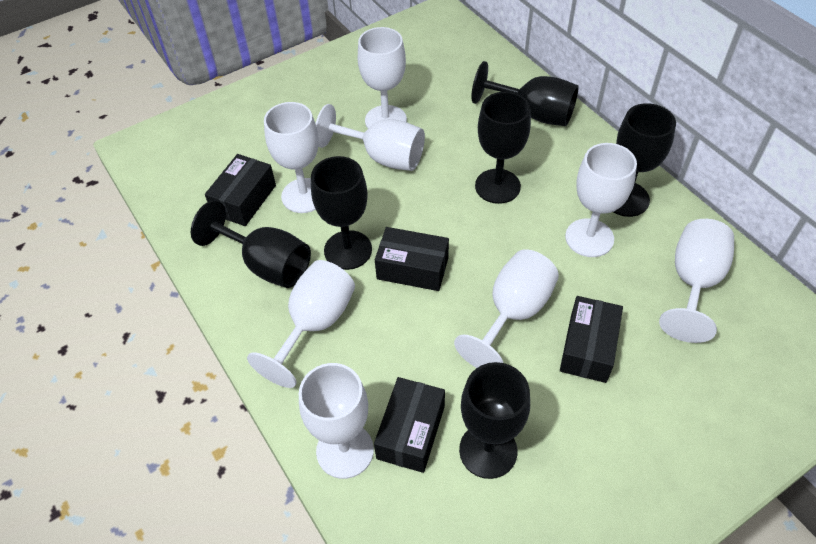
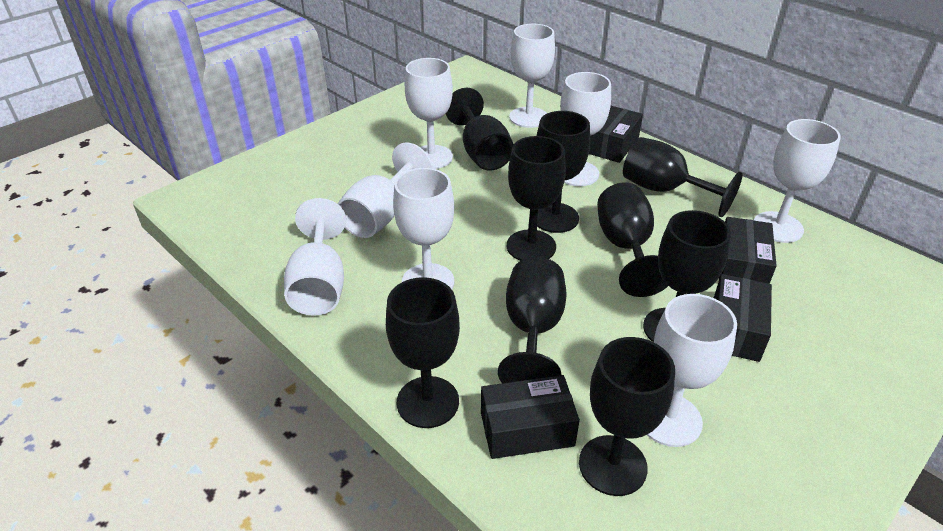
black goblet: [191,200,311,288] [311,156,372,270] [459,362,530,479] [471,61,579,126] [475,92,531,204] [613,103,676,217] = 6 -> [386,277,460,428] [446,88,513,171] [498,257,566,383] [507,136,566,261] [537,111,590,233] [579,337,675,496] [597,182,668,297] [623,137,743,217] [643,210,731,342] = 9

